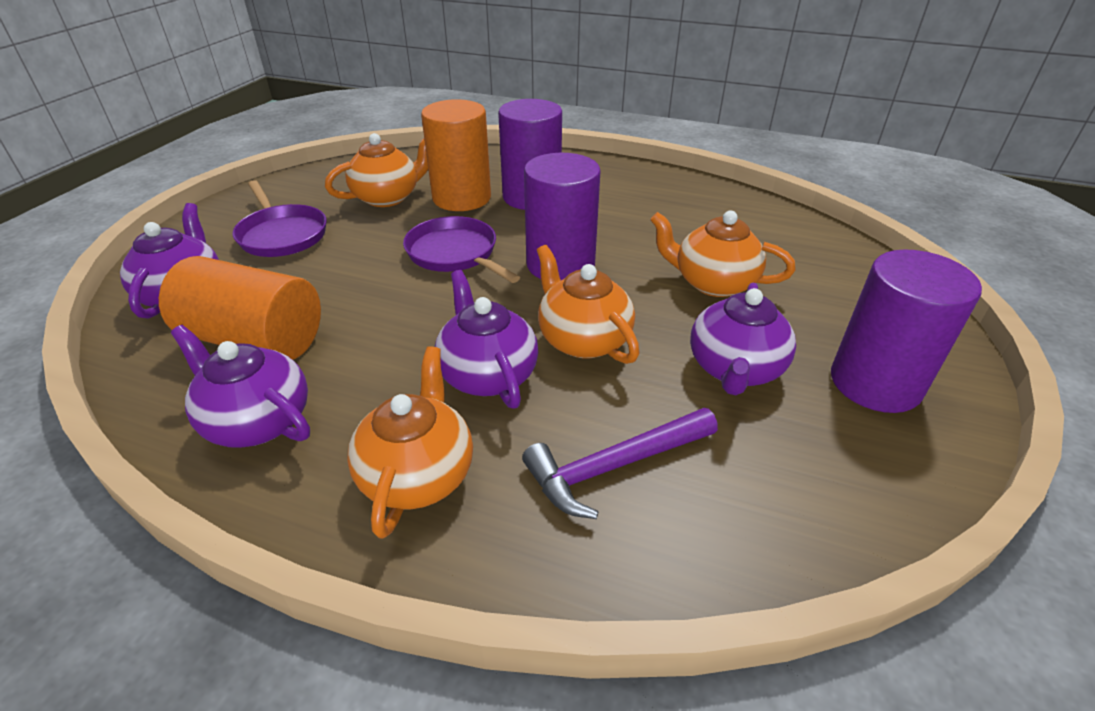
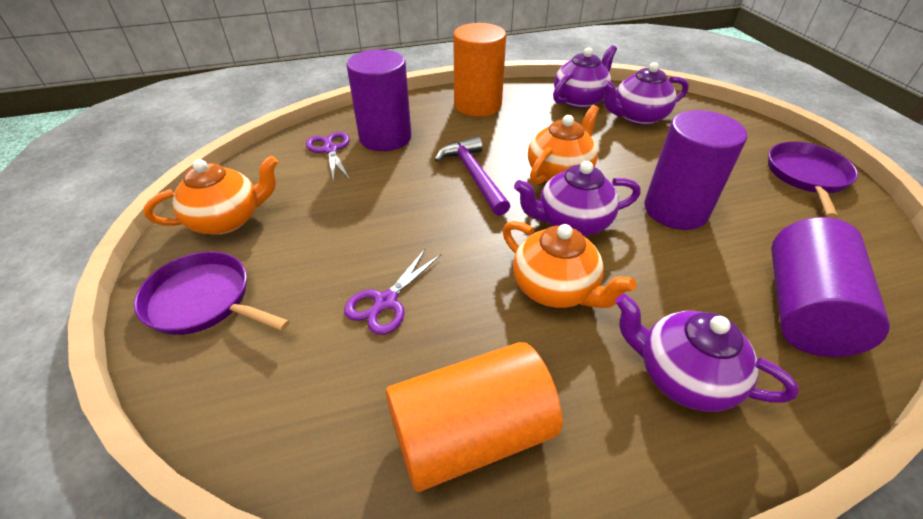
orange teapot: [325,133,428,207] [347,346,473,539] [537,245,640,364] [650,211,796,297] = 4 -> [144,156,278,235] [503,221,636,308] [528,105,599,185] = 3
purple scissors: none = 0 -> [306,132,350,183] [344,248,441,335] = 2

